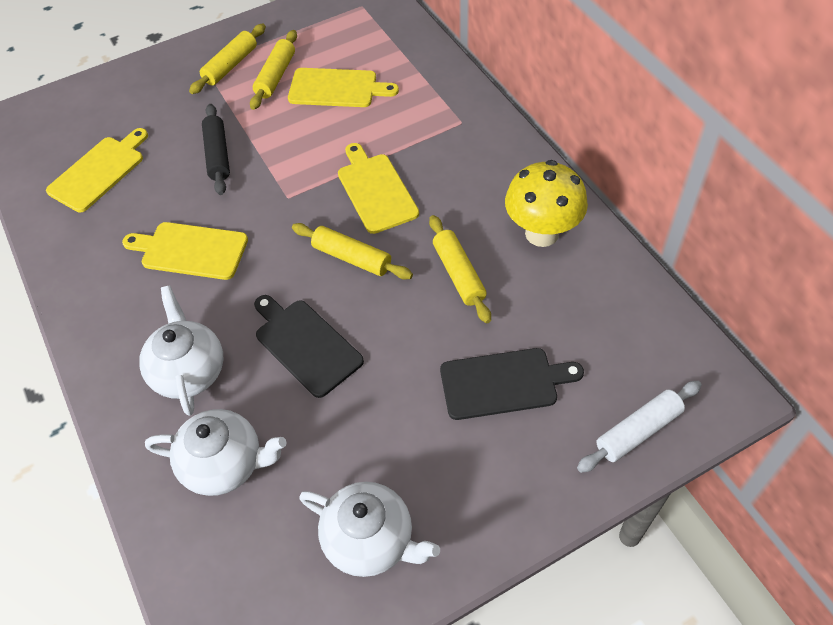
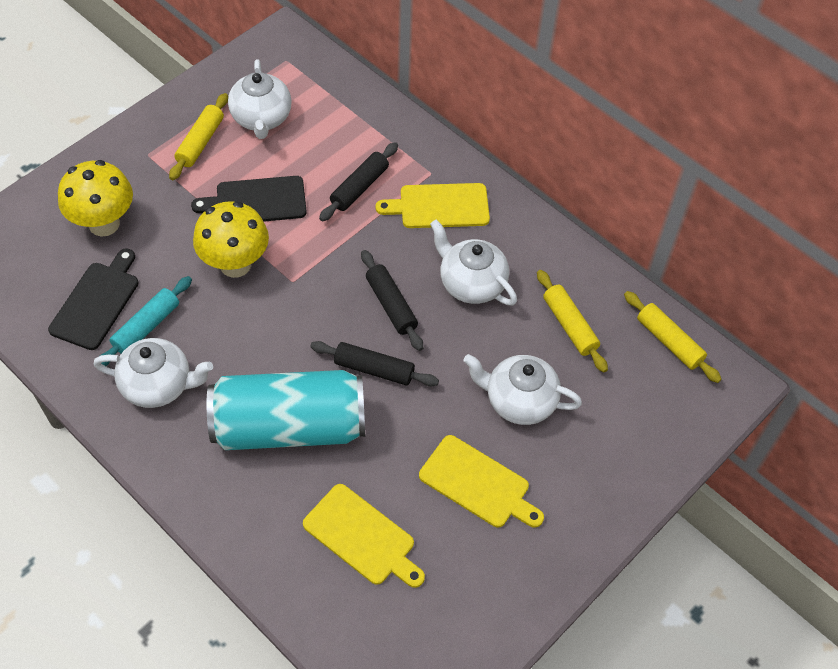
black rolling pin: [202,104,230,195] = 1 -> [310,341,439,386] [319,142,398,221] [361,250,423,351] = 3
turquoise can: none = 0 -> [207,370,365,450] = 1
turquoise rolling pin: none = 0 -> [100,276,192,366] = 1
white rolling pin: [577,381,702,473] = 1 -> none = 0
white teapot: [139,285,223,416] [145,409,287,496] [299,482,440,577] = 3 -> [93,338,213,408] [228,59,292,139] [430,219,517,305] [463,354,582,425] = 4
yellow cutting board: [46,128,148,212] [122,222,248,280] [288,68,399,107] [338,143,419,234] = 4 -> [303,484,425,588] [376,183,490,228] [419,435,544,527] = 3
yellow mushroom: [505,160,588,247] = 1 -> [58,160,133,237] [193,201,269,278] = 2
yellow rolling pin: [189,24,266,94] [250,30,297,110] [292,223,413,280] [429,215,491,323] = 4 -> [169,93,228,180] [537,270,608,372] [624,291,722,383] = 3

